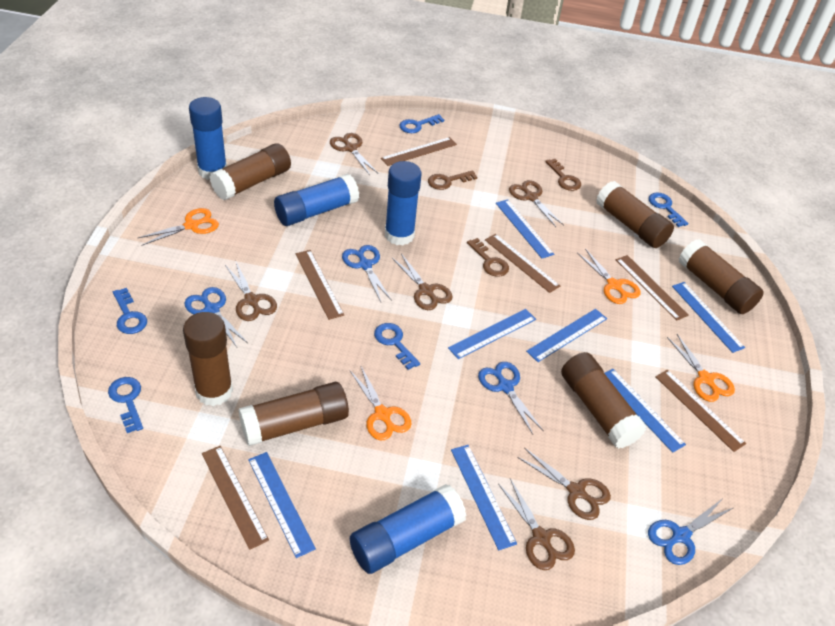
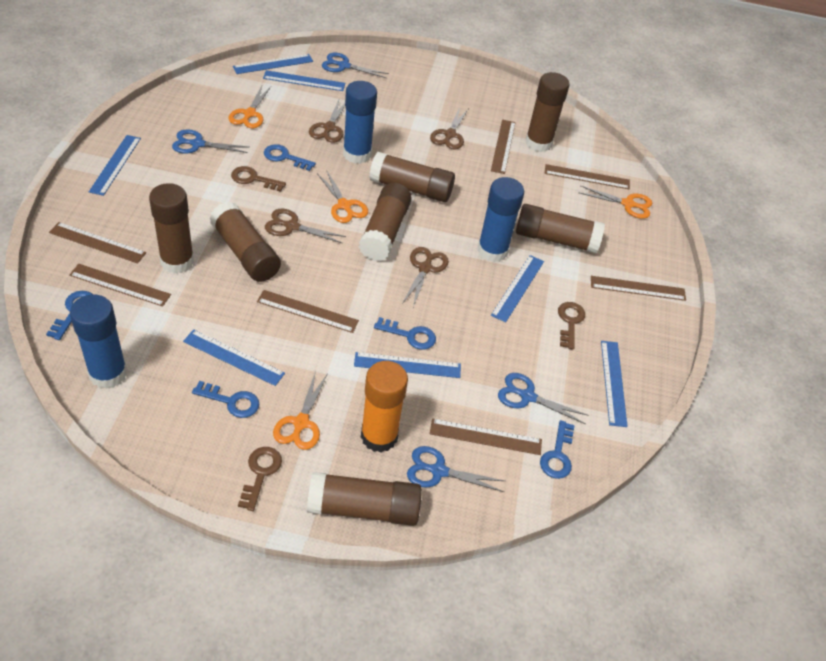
blue glue stick: [189,97,227,180] [274,174,359,226] [350,484,467,574] [385,161,422,246] = 4 -> [70,295,128,389] [343,81,377,164] [477,177,524,262] = 3
brown glue stick: [183,312,233,406] [209,143,291,200] [238,382,349,446] [561,352,647,449] [596,181,674,248] [679,239,764,314] = 6 -> [149,183,194,273] [210,202,281,282] [307,472,422,526] [359,183,412,261] [369,152,455,202] [516,204,605,253] [525,72,570,152] = 7
brown ruler: [202,446,269,550] [296,250,344,320] [381,137,457,166] [485,234,560,293] [616,255,689,321] [655,370,746,452] = 6 -> [49,222,146,264] [69,264,171,307] [257,290,359,333] [430,418,542,455] [491,119,516,174] [545,164,630,189] [591,276,686,301] = 7
brown scissors: [225,262,277,321] [330,133,378,175] [392,254,453,310] [498,479,575,570] [509,180,564,227] [517,448,611,520] = 6 -> [265,209,346,243] [309,100,345,143] [402,247,449,307] [430,107,469,150] = 4
orange glue stick: none = 0 -> [361,361,408,453] = 1

